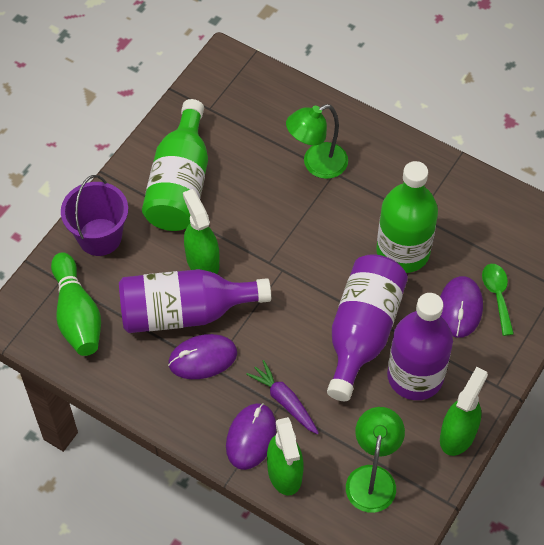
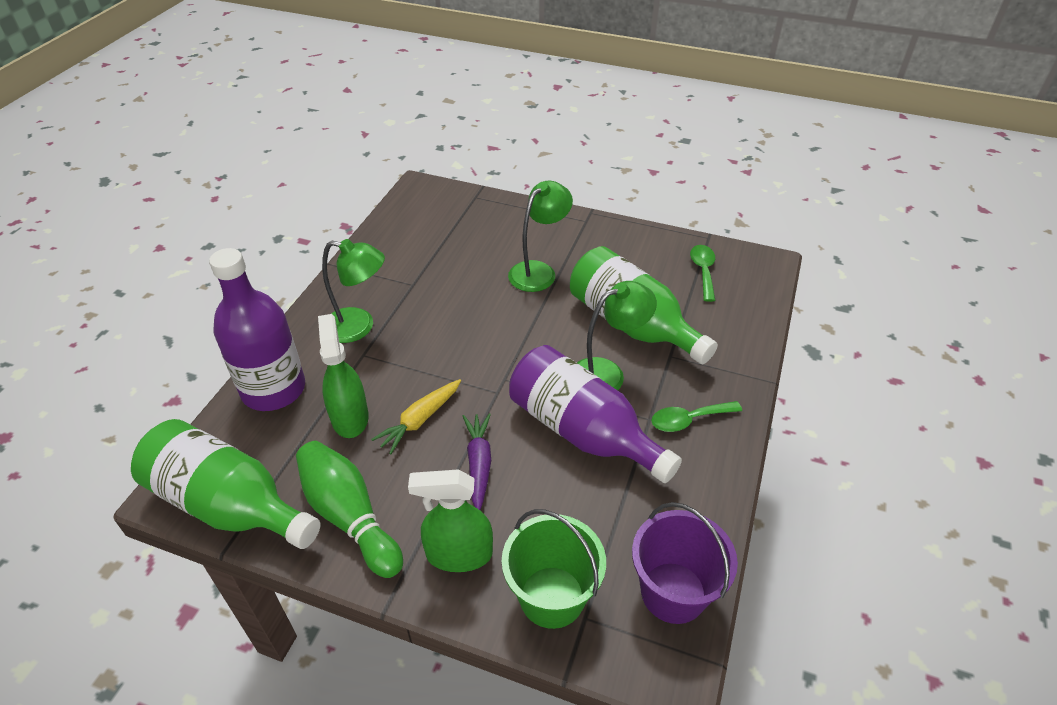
green bucket: none = 0 -> [502,509,606,629] = 1
green lamp: [286,104,348,179] [346,407,405,513] = 2 -> [322,239,385,343] [508,181,573,292] [577,281,657,390] = 3
green spoon: [482,264,514,336] = 1 -> [651,401,742,432] [690,245,715,302] = 2
green spray bottle: [183,189,219,274] [267,417,304,495] [440,367,488,456] = 3 -> [318,314,369,438] [408,469,493,572] = 2
purple bottle: [119,269,271,333] [327,254,408,401] [387,293,453,400] = 3 -> [209,248,305,411] [509,345,682,483] = 2
purple mouse: [168,334,237,379] [226,403,276,470] [440,276,483,338] = 3 -> none = 0
yellow carrot: none = 0 -> [371,379,461,454] = 1

